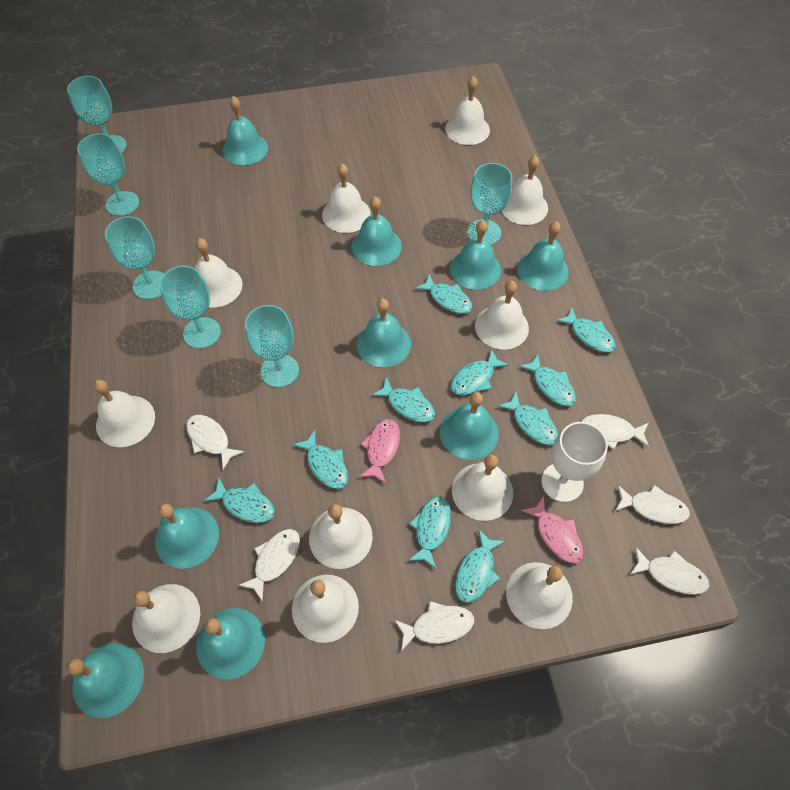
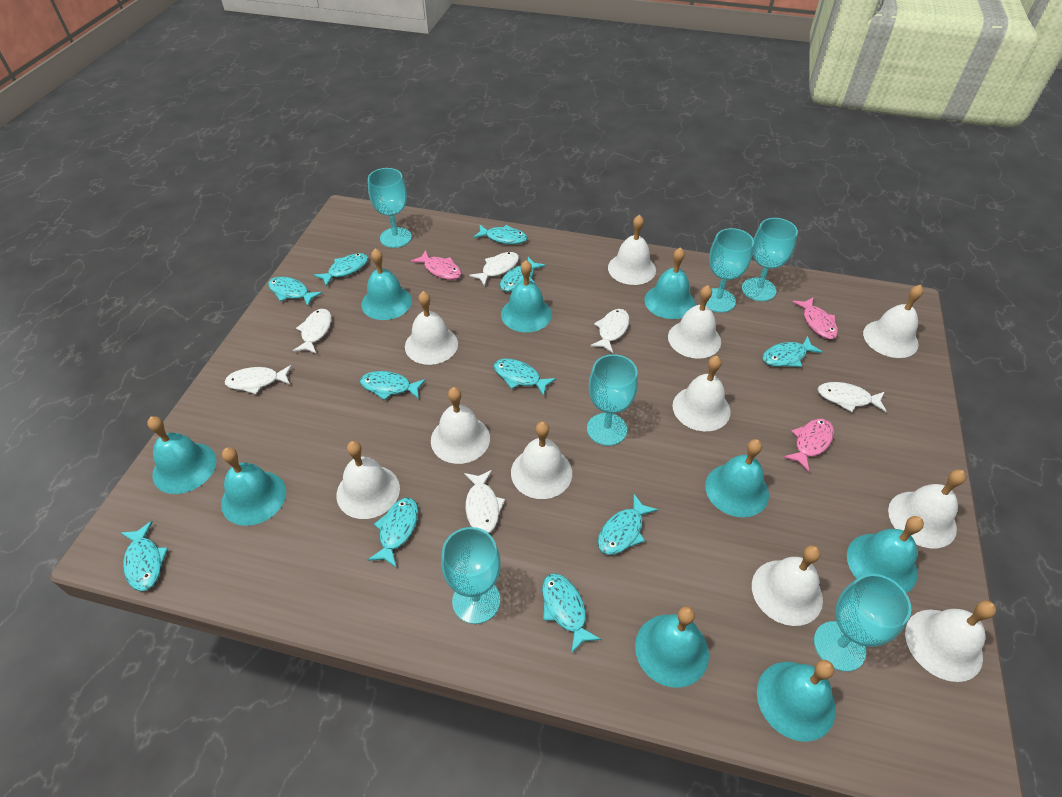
pink fish: [359,419,400,484] [521,496,584,564] = 2 -> [411,250,461,280] [783,419,834,472] [792,297,838,339] = 3
turquoise fish: [204,477,275,523] [293,430,348,489] [371,377,436,423] [408,496,451,569] [415,274,473,314] [451,349,509,395] [455,529,505,603] [498,392,559,445] [519,354,576,406] [556,308,616,353] = 10 -> [121,521,168,591] [268,277,323,306] [314,253,368,286] [360,371,426,401] [368,498,418,568] [473,225,528,244] [494,359,556,396] [500,257,546,292] [542,573,601,654] [598,494,658,555] [762,336,823,367] = 11
white goblet: [541,422,608,502] = 1 -> none = 0

